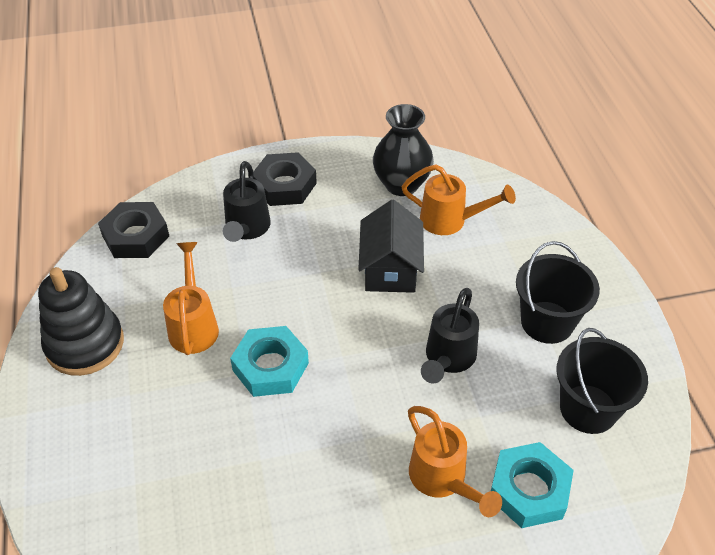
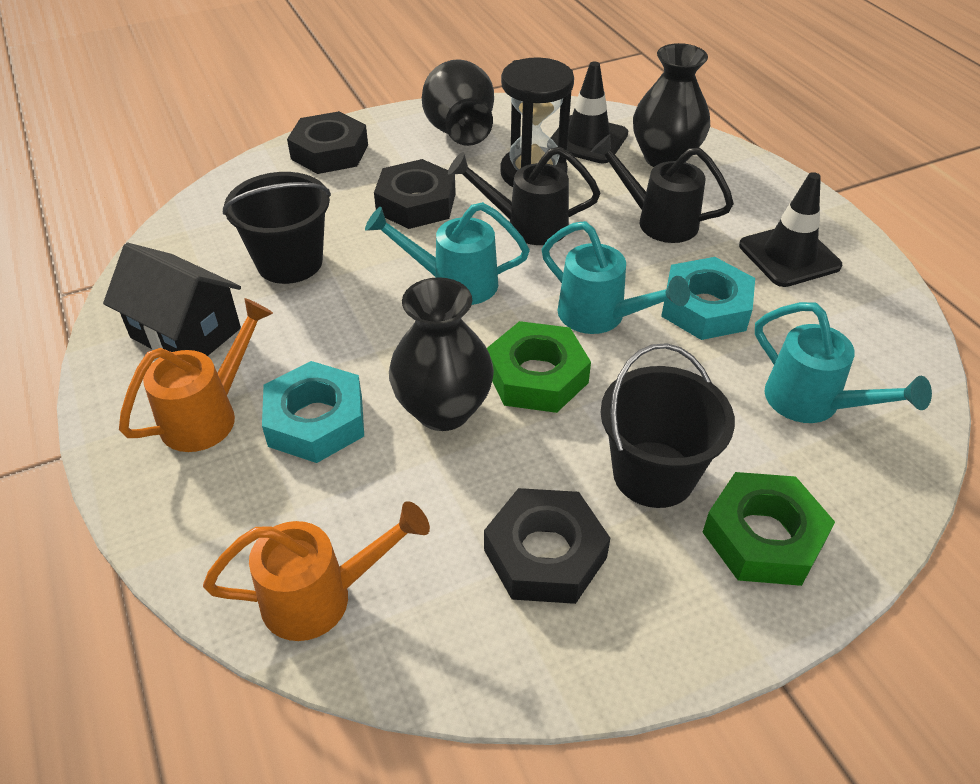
black hourglass: none = 0 -> [500,57,574,187] = 1
black nut: [98,202,169,258] [253,152,317,206] = 2 -> [287,111,368,174] [374,159,456,229] [484,488,610,604] = 3
black stacking toy: [38,267,124,376] = 1 -> none = 0
black traffic cone: none = 0 -> [551,61,628,164] [739,172,842,287] = 2
black vase: [373,104,434,196] = 1 -> [389,277,494,431] [422,59,494,146] [633,43,710,167] = 3
green nut: none = 0 -> [487,321,591,413] [703,472,835,586] = 2
orange watering can: [163,242,219,355] [402,165,516,235] [408,406,502,517] = 3 -> [119,298,273,452] [203,501,430,641] = 2
turquoise watering can: none = 0 -> [365,202,530,305] [542,221,690,334] [755,302,932,423] = 3

